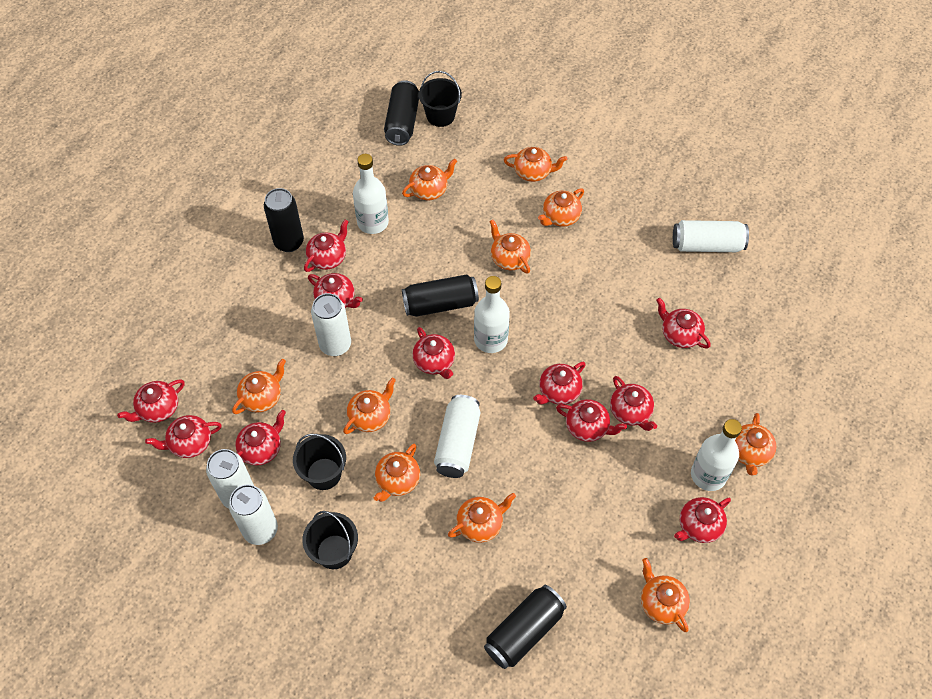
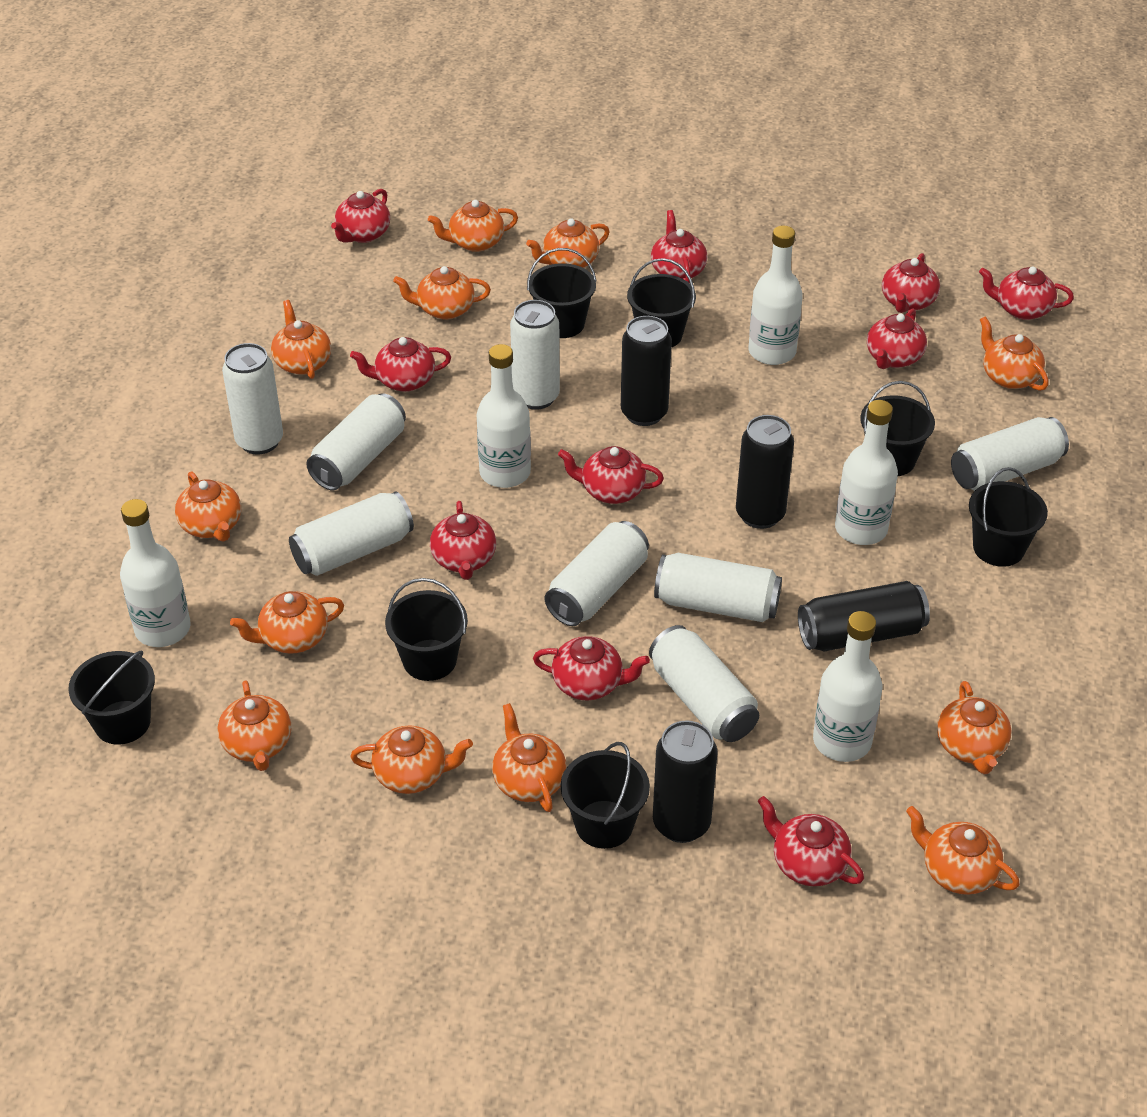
black bucket: [293,434,346,490] [302,511,358,569] [419,71,462,127] = 3 -> [68,650,155,745] [385,578,468,681] [527,248,596,338] [561,742,650,849] [627,258,696,348] [860,381,935,476] [969,467,1048,567] = 7
orange teapot: [232,359,286,414] [343,378,396,434] [374,444,420,502] [402,158,457,200] [448,493,516,543] [489,219,531,273] [504,147,567,182] [538,188,584,227] [641,558,690,632] [735,413,776,476] = 10 -> [175,471,241,542] [218,680,291,771] [230,591,344,654] [271,300,331,379] [350,725,473,794] [393,266,491,319] [428,200,518,252] [492,703,567,812] [526,218,610,268] [906,806,1020,895] [937,681,1012,774] [980,316,1049,391] = 12
red teapot: [117,379,185,423] [145,415,222,458] [235,410,286,465] [304,219,349,272] [308,273,363,308] [412,327,455,379] [533,362,586,405] [556,399,627,442] [610,376,657,431] [656,298,711,348] [674,497,731,543] = 11 -> [331,189,390,243] [350,337,451,392] [430,501,496,580] [533,636,650,701] [558,446,664,504] [651,210,708,283] [758,796,864,886] [867,308,927,369] [882,253,940,313] [979,266,1074,320] = 10
white bottle: [353,154,389,234] [474,276,510,353] [691,419,742,491] = 3 -> [120,499,191,647] [477,344,531,488] [748,226,803,365] [813,611,882,762] [835,400,898,545] = 5
white can: [206,449,254,509] [229,484,278,545] [311,293,351,356] [434,395,480,478] [673,220,749,252] = 5 -> [222,343,283,455] [289,491,414,576] [306,393,406,490] [510,300,560,410] [545,521,649,626] [649,625,759,742] [654,553,782,622] [951,417,1069,491] = 8

